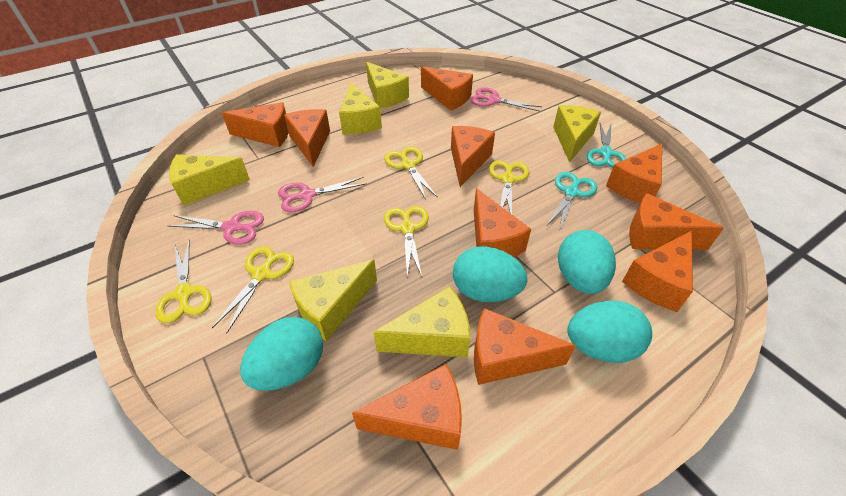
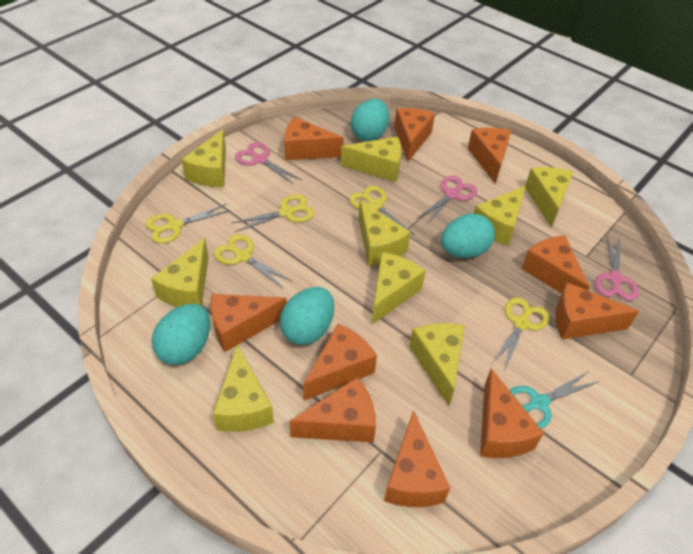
turquoise scissors: [547,172,597,232] [587,123,626,168] = 2 -> [510,371,598,429] = 1
yellow cheese: [169,154,250,206] [289,259,377,342] [339,82,382,134] [366,62,409,109] [374,286,471,358] [553,105,601,163] = 6 -> [151,238,208,307] [181,129,226,187] [213,344,274,432] [341,137,402,182] [358,200,411,266] [372,252,426,324] [409,323,465,406] [474,186,526,246] [525,167,573,228] = 9

